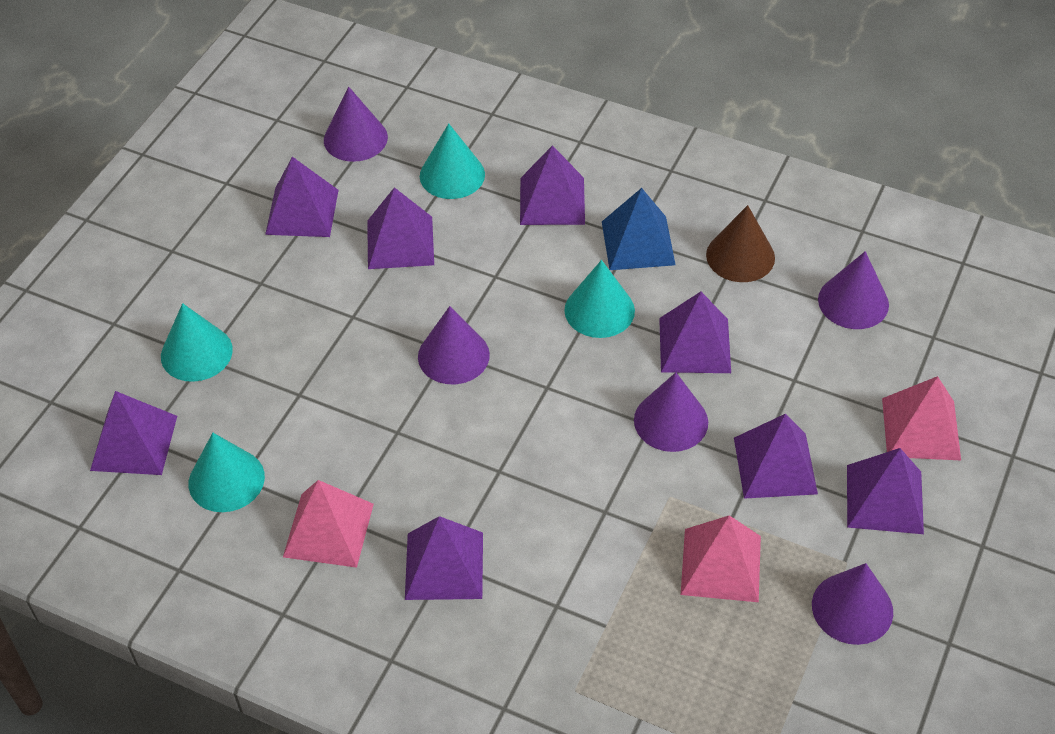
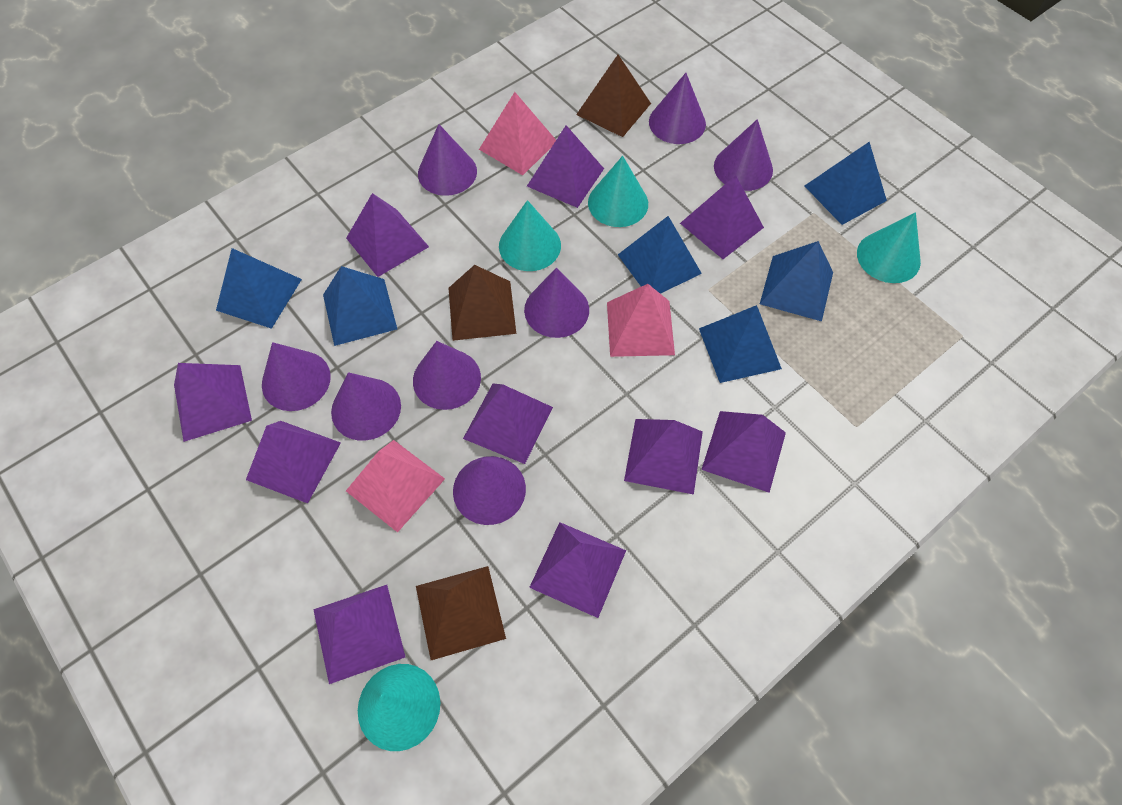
blue pyramid: [602,188,675,270] = 1 -> [216,248,302,329] [323,266,397,346] [618,216,702,294] [699,305,782,383] [760,241,833,321] [805,142,887,225] = 6
brown cone: [706,205,775,282] = 1 -> none = 0
brown pyramid: none = 0 -> [416,566,506,660] [449,265,516,341] [576,55,651,137] = 3
purple cone: [324,87,388,162] [418,306,490,384] [634,372,708,452] [812,563,893,645] [818,251,889,329] = 5 -> [262,342,331,411] [331,372,401,441] [413,341,481,410] [418,124,477,196] [453,456,526,525] [524,268,589,338] [649,73,706,144] [714,119,773,191] = 8
purple pyramid: [90,391,177,475] [265,157,339,237] [367,187,434,269] [405,516,483,600] [520,145,585,225] [659,292,731,373] [734,414,818,499] [847,448,924,534] = 8 -> [174,363,252,442] [246,421,341,503] [313,585,405,684] [346,193,429,277] [463,384,553,464] [527,125,604,208] [529,522,626,618] [624,419,703,495] [680,175,764,259] [701,411,786,493] = 10

